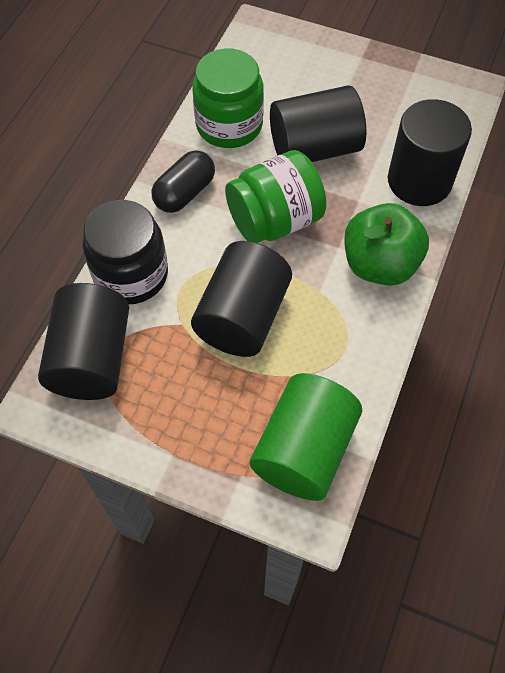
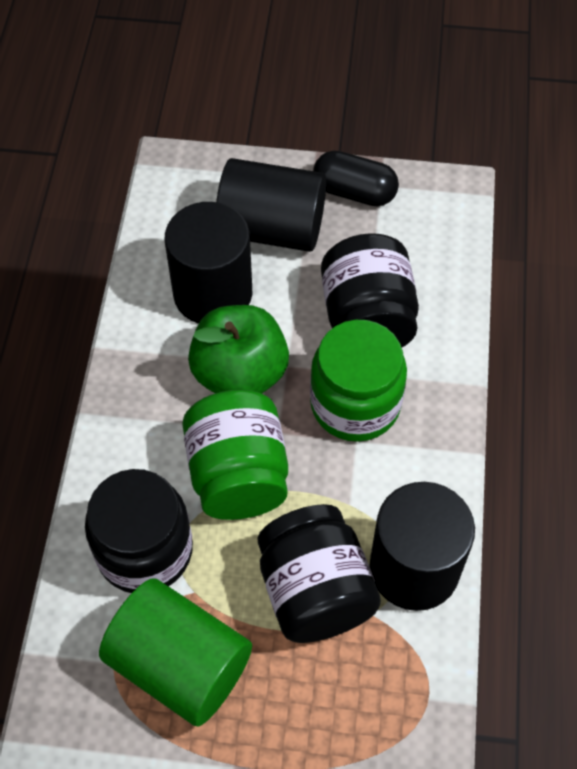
black cylinder: [38,283,129,400] [191,241,292,357] [270,85,366,162] [388,99,472,206] = 4 -> [165,202,252,324] [216,158,326,252] [369,482,475,611] = 3
black jar: [83,200,168,304] = 1 -> [85,469,193,593] [258,504,381,643] [321,233,419,347] = 3

